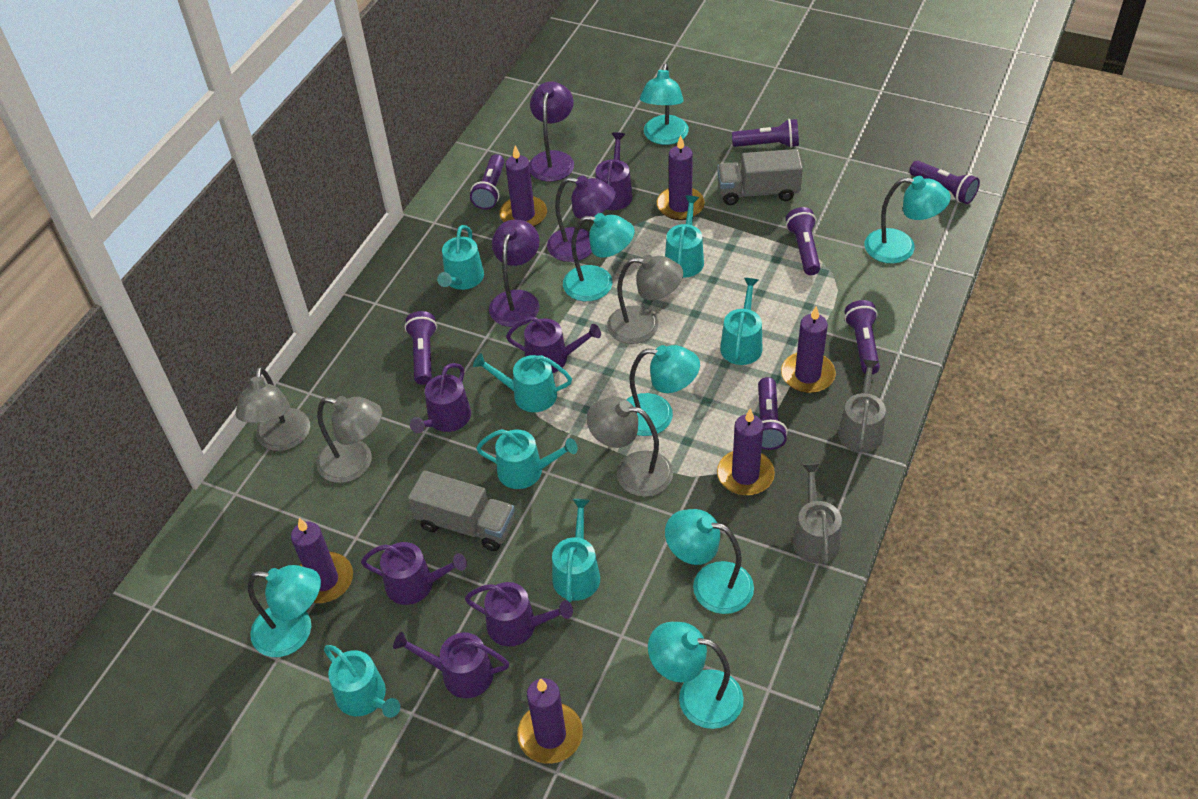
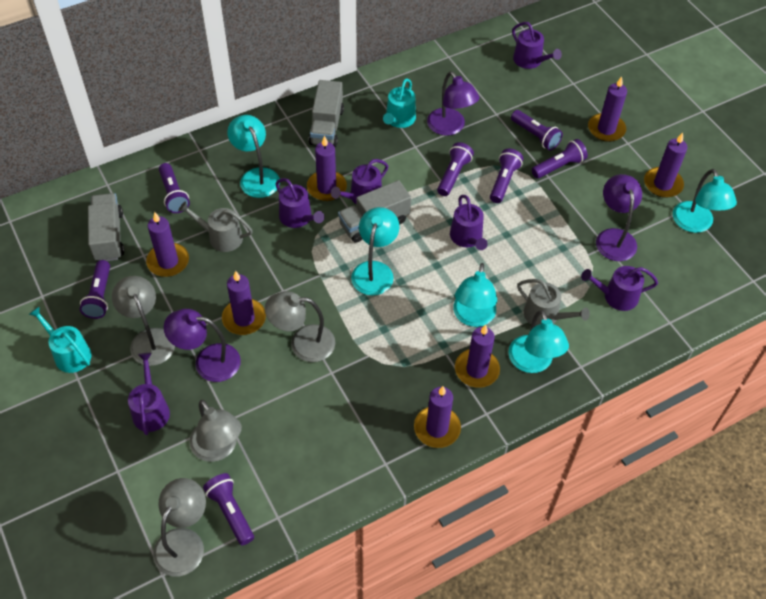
grey truck: [408,470,515,551] [717,149,803,205] = 2 -> [88,193,125,261] [309,80,344,147] [338,180,411,243] = 3
purple candle: [291,518,353,603] [499,146,547,227] [517,678,583,764] [657,136,705,220] [717,408,775,496] [781,306,836,393] = 6 -> [146,212,189,277] [222,271,266,335] [307,136,347,201] [414,386,461,448] [455,324,500,388] [588,77,627,142] [644,133,687,198] = 7
turquoise lamp: [248,565,321,657] [563,213,635,301] [626,345,700,436] [640,64,689,145] [648,622,744,729] [665,509,754,614] [865,176,951,263] = 7 -> [227,115,280,198] [351,207,399,296] [453,263,497,327] [508,310,569,373] [673,169,737,233] = 5
turquoise watering can: [324,645,400,718] [437,225,484,290] [473,353,572,412] [476,429,578,489] [552,499,600,602] [665,196,704,278] [720,278,762,365] = 7 -> [28,307,92,373] [383,78,416,128] = 2

